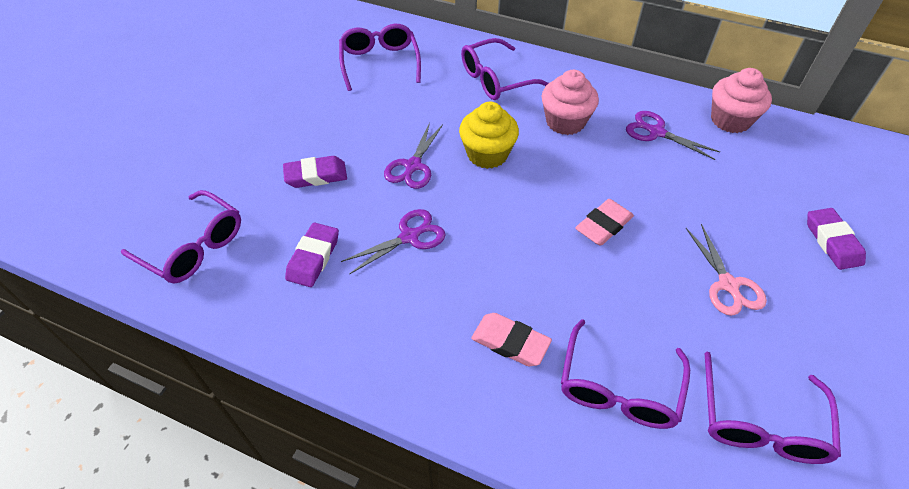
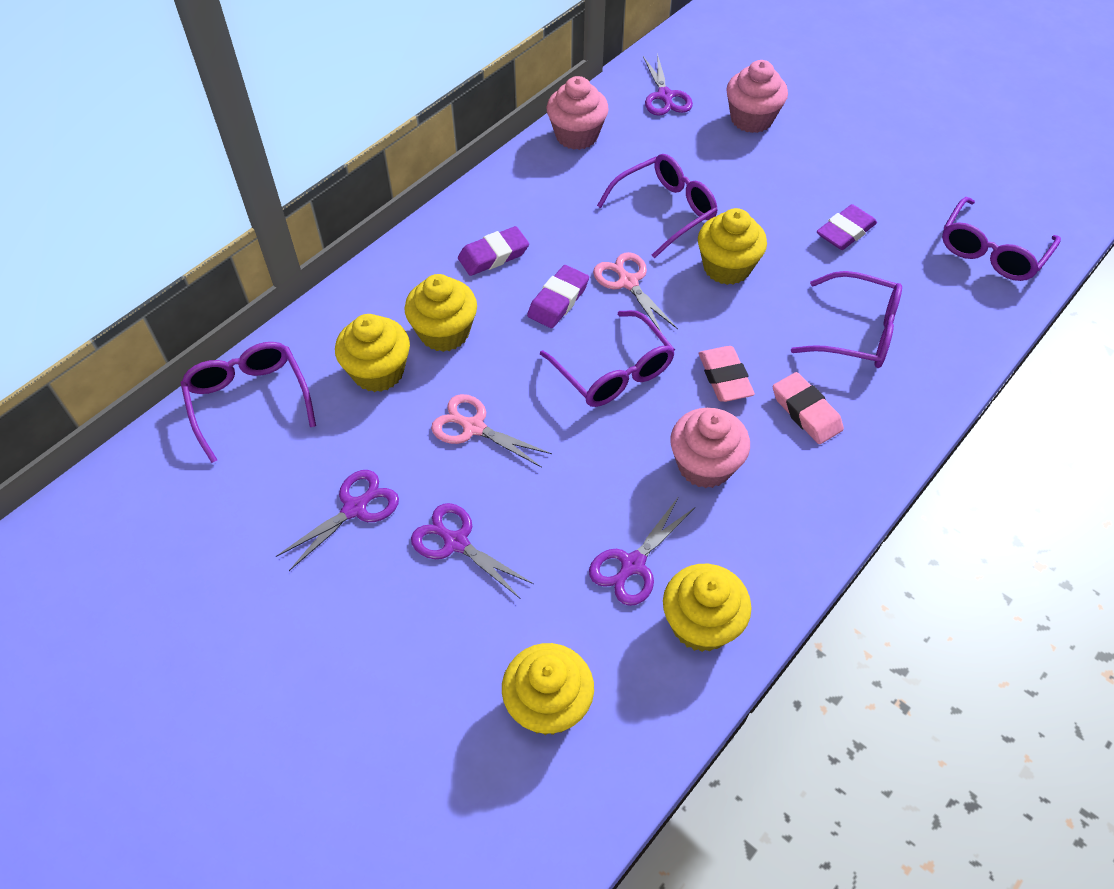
pink cupcake: [542,70,599,135] [711,68,772,133] = 2 -> [547,76,609,150] [670,408,750,488] [726,60,788,133] = 3
pink scissors: [686,224,767,316] = 1 -> [431,394,552,468] [593,252,678,333] = 2
purple scissors: [341,209,446,275] [384,122,443,189] [626,111,720,160] = 3 -> [276,470,399,571] [411,503,534,599] [589,498,694,606] [643,53,693,116] = 4
yellow cupcake: [459,102,519,169] = 1 -> [335,314,410,392] [404,274,477,352] [502,643,594,735] [663,564,752,652] [698,208,767,285] = 5

